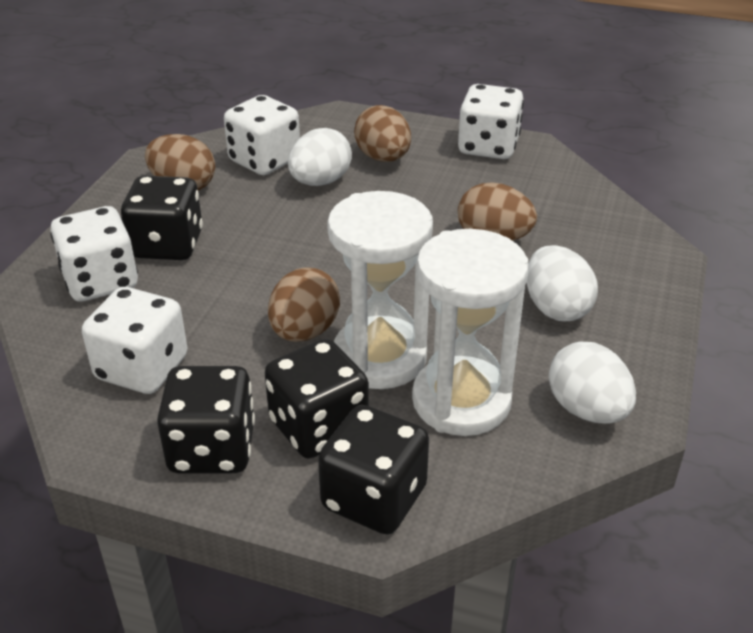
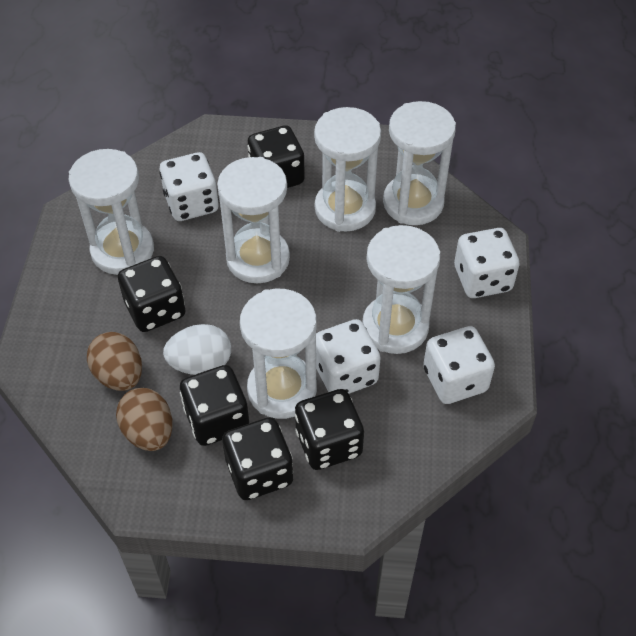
black dice: [121,176,203,260] [157,366,255,473] [265,339,369,459] [318,405,429,535] = 4 -> [118,256,185,332] [180,365,249,446] [222,417,293,500] [247,125,305,188] [295,389,364,470] = 5
brown egg: [145,134,215,191] [268,268,340,342] [354,105,411,162] [458,182,537,241] = 4 -> [87,332,142,391] [116,388,173,451] = 2
white egg: [288,128,352,186] [527,245,598,321] [549,342,636,424] = 3 -> [163,324,231,375] = 1
white hourglass: [327,191,433,389] [412,229,529,436] = 2 -> [69,149,154,275] [217,157,290,283] [240,289,317,419] [314,107,381,232] [362,225,440,354] [383,101,456,225] = 6

